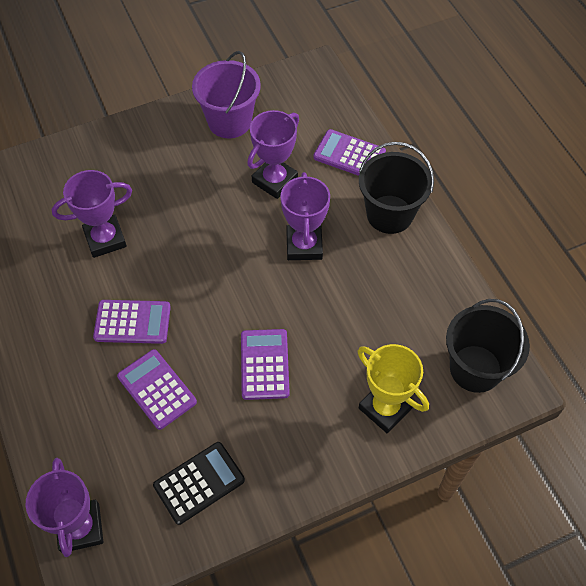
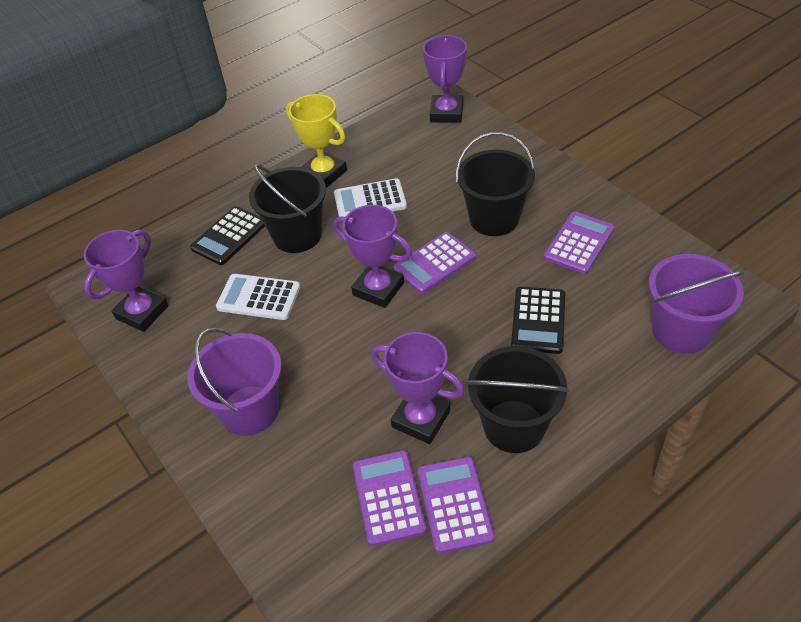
black bucket: [359,142,434,234] [446,299,530,393] = 2 -> [249,165,326,253] [456,132,535,236] [466,346,569,453] = 3
black calculator: [153,442,245,525] = 1 -> [190,206,265,265] [511,287,565,354] = 2
purple bucket: [192,51,261,138] = 1 -> [187,328,282,436] [649,254,745,354] = 2
white calculator: none = 0 -> [216,274,300,320] [334,178,407,217] = 2

